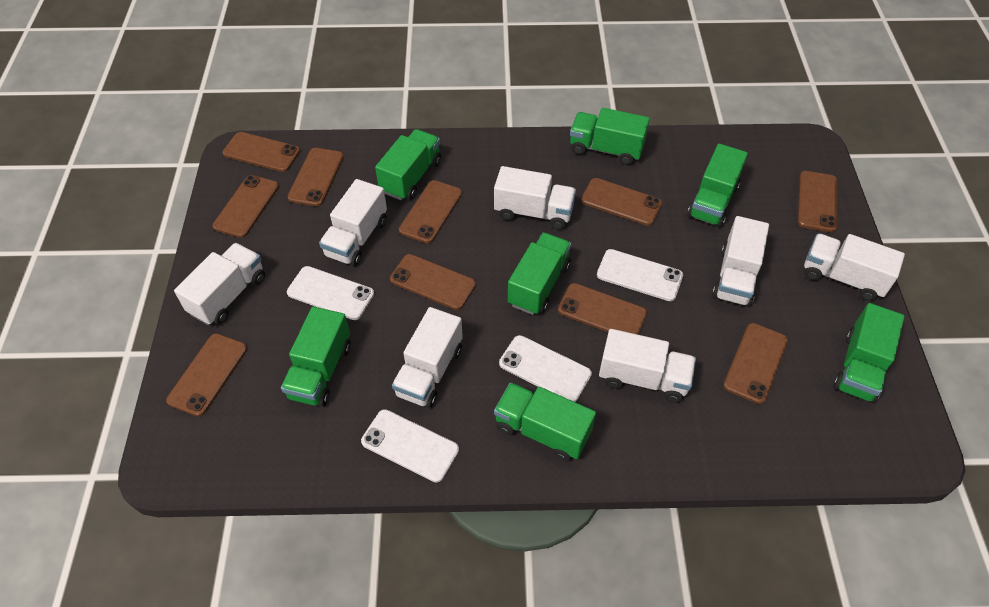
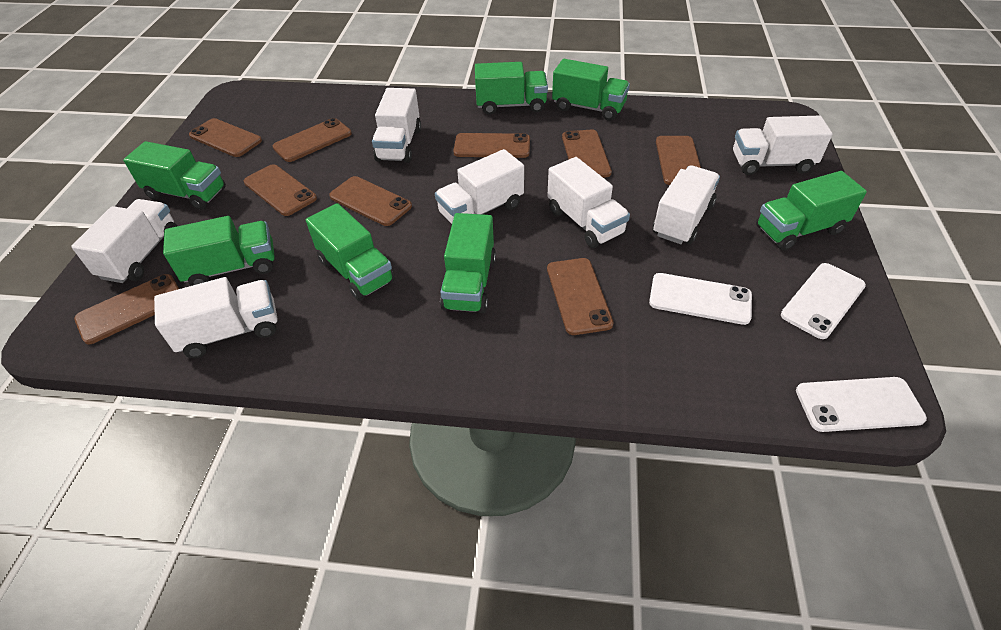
brown phone: [166,333,247,417] [213,175,279,238] [223,132,300,172] [288,148,344,207] [390,254,476,310] [399,180,462,243] [558,283,647,335] [581,178,662,226] [723,323,788,404] [798,171,837,232] = 10 -> [74,274,179,344] [189,118,262,157] [244,164,317,216] [273,118,352,162] [329,176,412,226] [453,133,530,158] [547,258,614,335] [562,129,612,178] [656,136,701,185] = 9
white phone: [287,266,374,320] [361,409,459,483] [499,335,592,402] [597,249,683,301] = 4 -> [649,273,752,325] [781,263,866,339] [796,377,927,432] = 3

